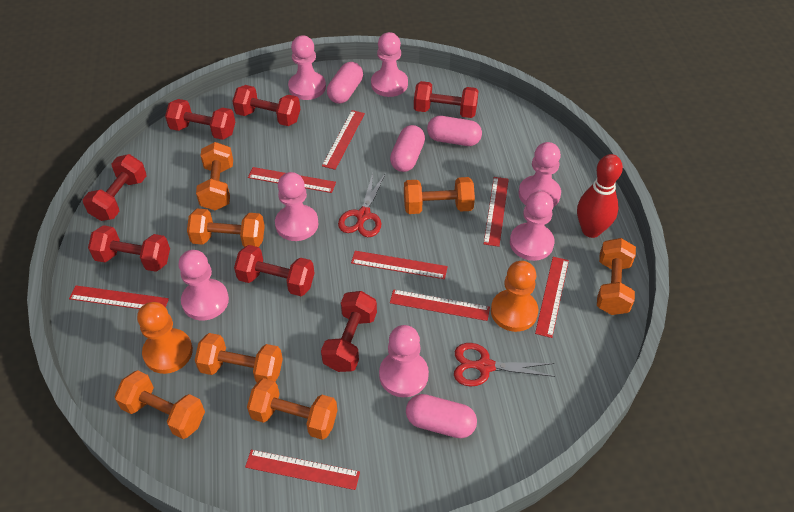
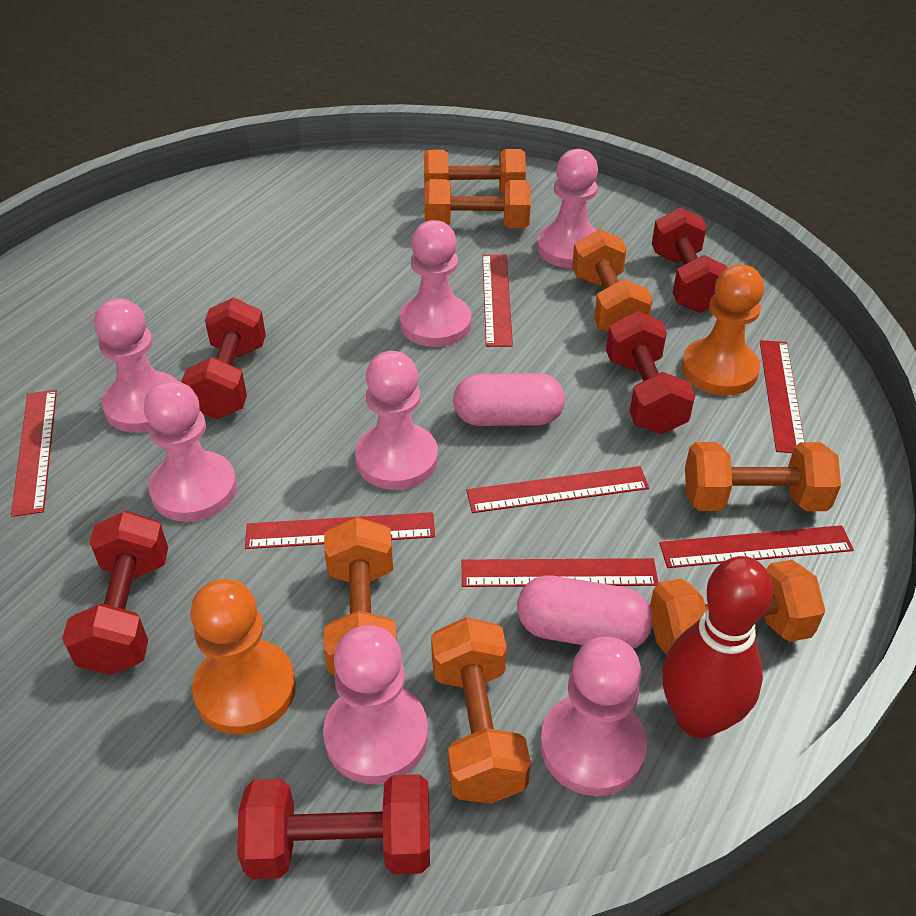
pink capsule: [327,62,363,104] [390,125,425,172] [406,394,477,438] [427,116,482,146] = 4 -> [453,373,565,426] [517,576,653,649] = 2
red dumbbell: [83,154,147,221] [88,225,170,272] [165,99,235,140] [232,85,300,126] [234,245,314,296] [321,291,377,372] [414,81,479,118] = 7 -> [62,511,168,675] [181,298,266,419] [237,774,430,879] [606,311,695,434] [652,207,727,313] = 5
red ruler: [69,285,169,309] [245,450,360,490] [248,167,336,193] [322,110,365,170] [351,251,448,279] [390,289,490,321] [484,177,509,247] [535,257,569,338] = 8 -> [11,390,57,517] [245,512,435,549] [462,558,658,587] [466,466,649,513] [482,254,513,347] [659,525,854,568] [760,340,805,453] = 7
red scissors: [338,173,386,237] [454,343,555,387] = 2 -> none = 0

